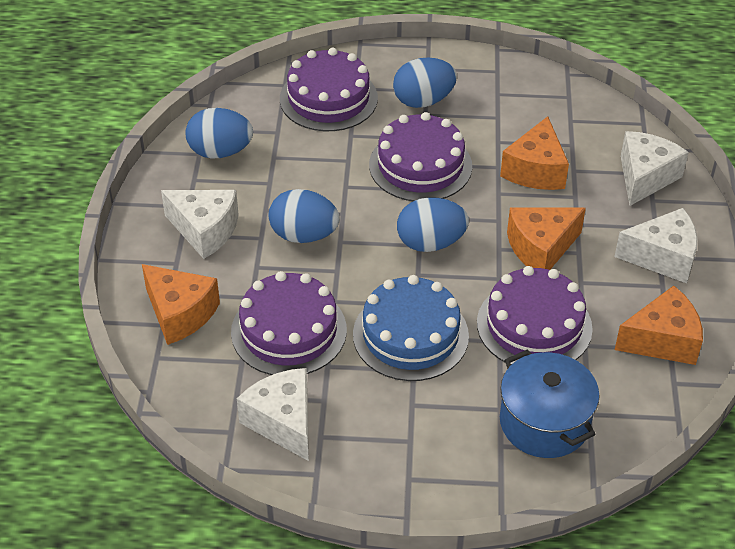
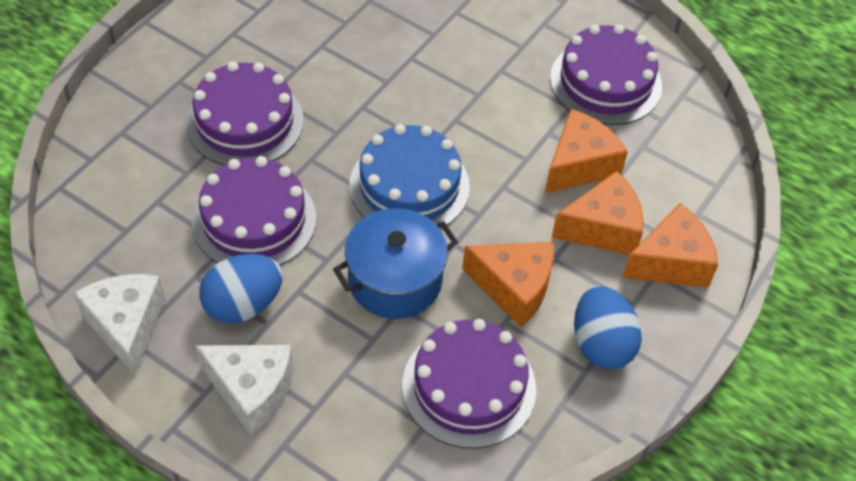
blue egg: [185,108,253,159] [269,189,340,243] [393,57,457,108] [397,197,469,252] = 4 -> [199,254,283,323] [574,286,642,369] = 2
white cheese: [161,190,239,259] [237,368,309,461] [614,208,698,283] [621,131,689,206] = 4 -> [74,274,165,376] [196,345,293,435] = 2

